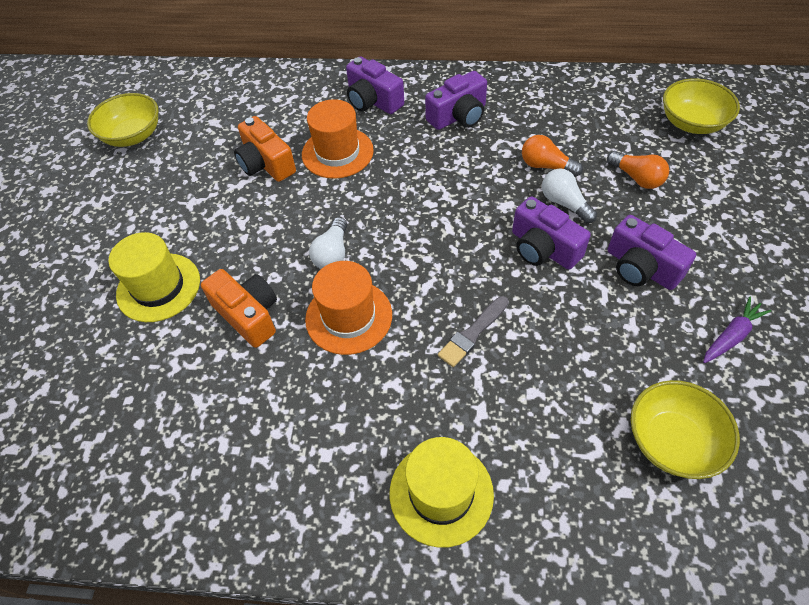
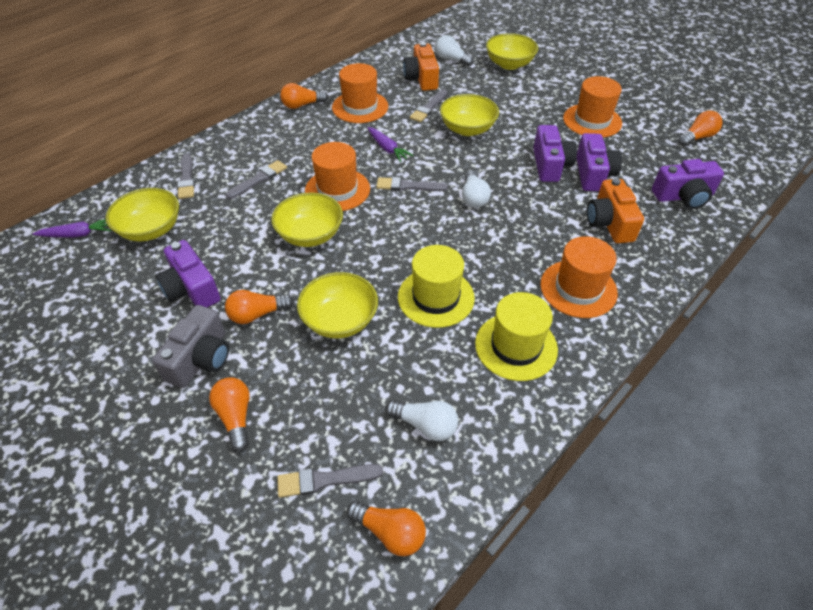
grey brush: [438,296,509,367] = 1 -> [177,153,195,199] [226,160,287,199] [277,464,383,498] [376,177,448,191] [410,89,448,122] = 5
grey camera: none = 0 -> [152,305,229,388] = 1
orange hat: [302,99,374,179] [305,261,392,355] = 2 -> [305,142,370,211] [332,63,388,123] [540,236,618,318] [563,76,622,138] = 4
orange light bulb: [522,135,583,177] [607,151,669,189] = 2 -> [209,377,250,452] [225,290,294,324] [280,83,328,109] [347,501,426,556] [678,110,723,146] = 5
purple carrot: [703,297,772,363] = 1 -> [33,219,111,238] [367,127,413,162] = 2
white light bulb: [309,217,347,269] [542,168,597,223] = 2 -> [386,400,458,441] [435,35,473,67] [462,170,491,208] = 3
yellow bowl: [87,93,158,147] [631,380,740,479] [663,78,740,134] = 3 -> [106,188,179,241] [271,193,343,247] [297,272,378,338] [440,94,499,136] [486,33,538,70] = 5

